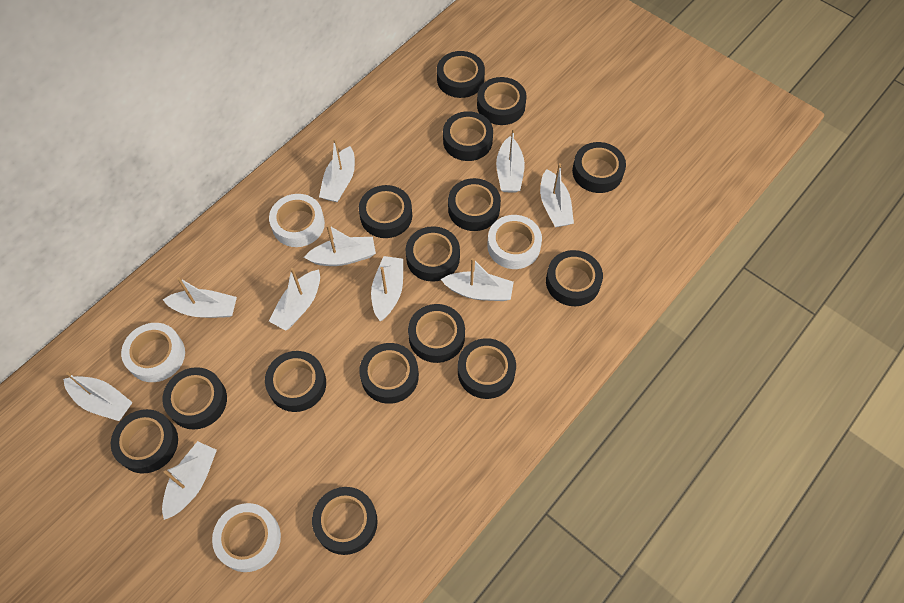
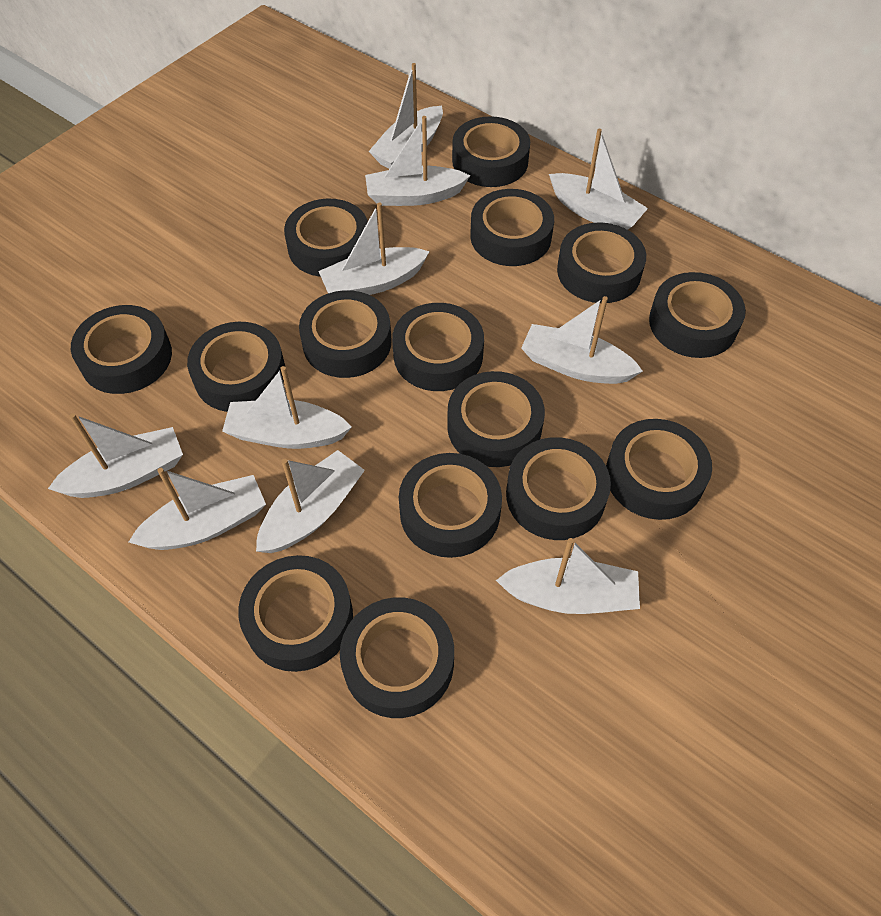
white tape: [121,323,185,382] [212,503,281,572] [269,194,325,247] [487,215,542,269] = 4 -> none = 0

